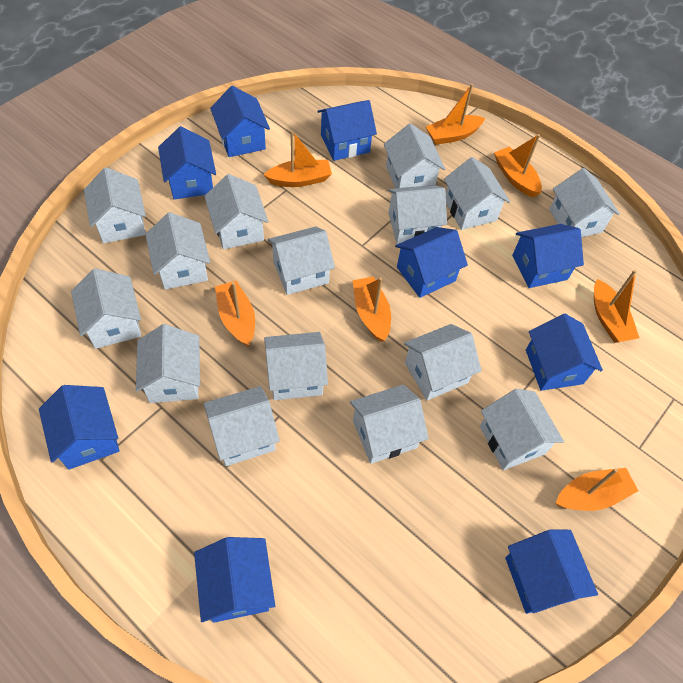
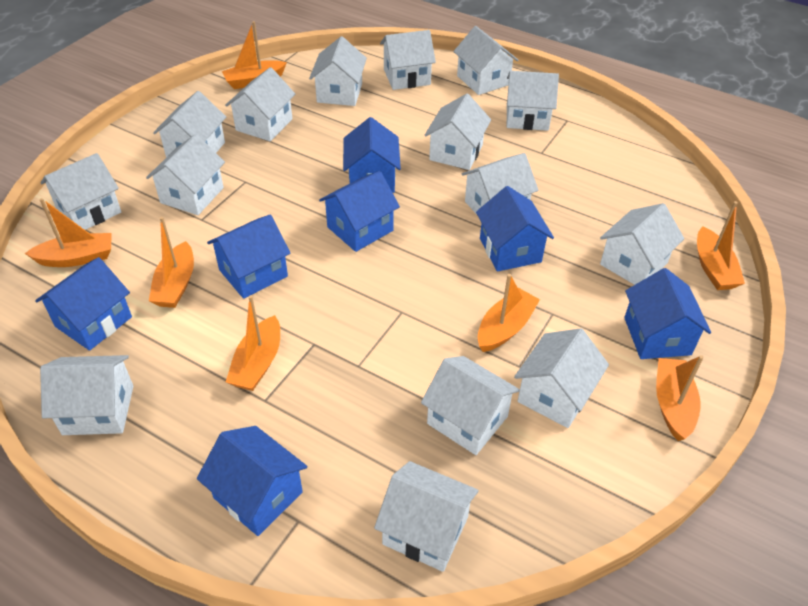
blue house: [39,385,120,470] [158,126,216,199] [194,537,275,623] [210,86,270,157] [318,100,377,161] [395,227,468,298] [505,530,598,614] [512,224,584,288] [526,314,603,391] = 9 -> [35,257,132,351] [197,426,307,536] [207,215,291,299] [319,171,400,252] [343,117,401,193] [476,186,554,272] [624,268,711,359] = 7

